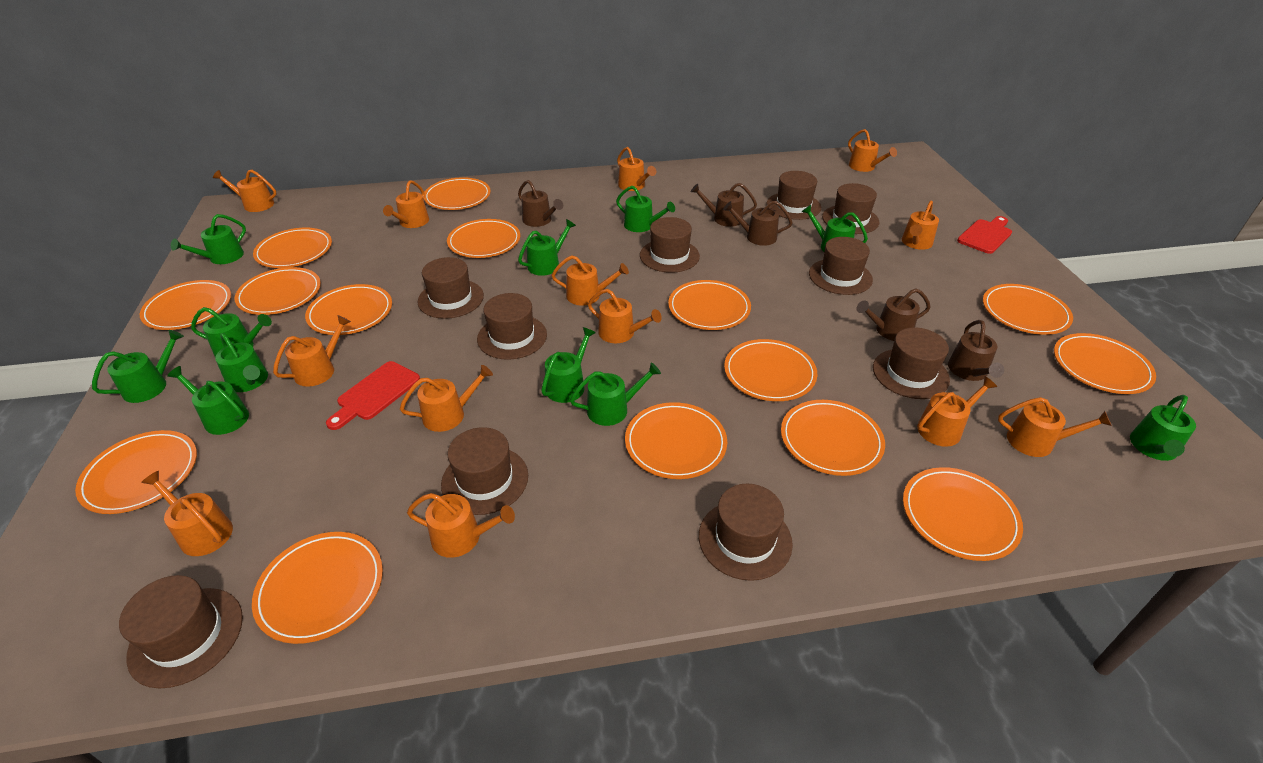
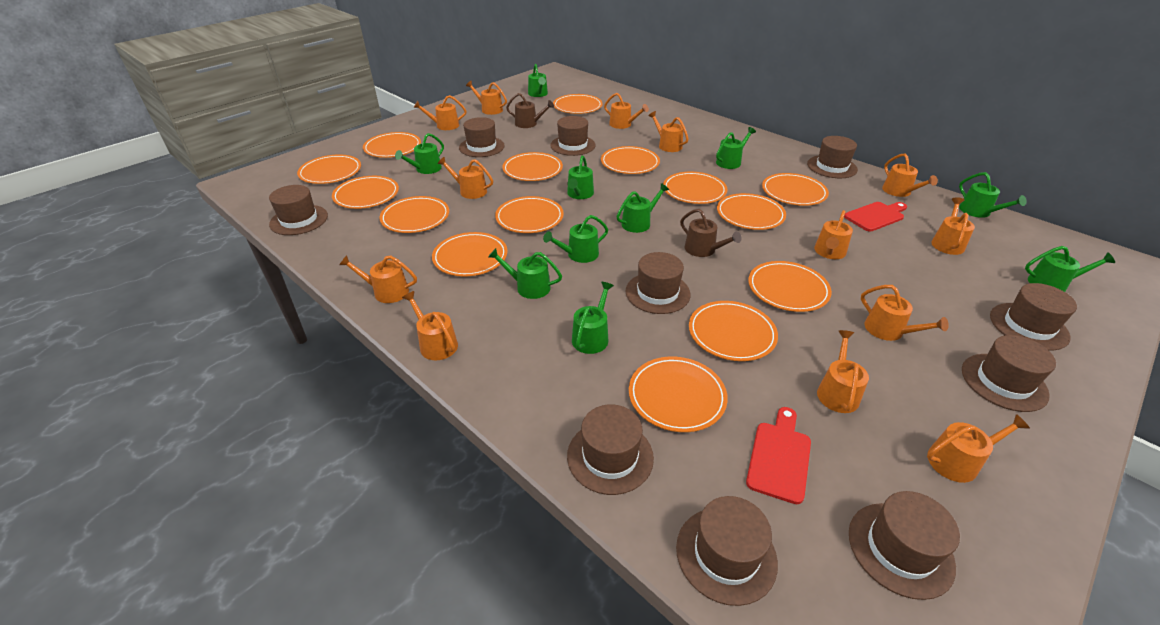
brown watering can: [518,180,563,227] [691,183,757,227] [723,201,793,246] [856,288,931,341] [948,320,1004,381] = 5 -> [506,93,554,128] [680,209,742,257] = 2
green watering can: [92,330,184,403] [167,366,249,435] [171,214,246,264] [191,307,272,357] [215,333,268,392] [518,219,576,276] [541,327,596,403] [570,363,661,426] [616,186,675,232] [802,205,868,251] [1130,395,1196,461] = 11 -> [395,133,444,174] [488,248,562,299] [528,64,548,97] [543,215,608,263] [567,156,594,199] [572,282,614,354] [616,183,669,233] [716,127,756,169] [959,172,1027,218] [1025,246,1115,292] = 10

